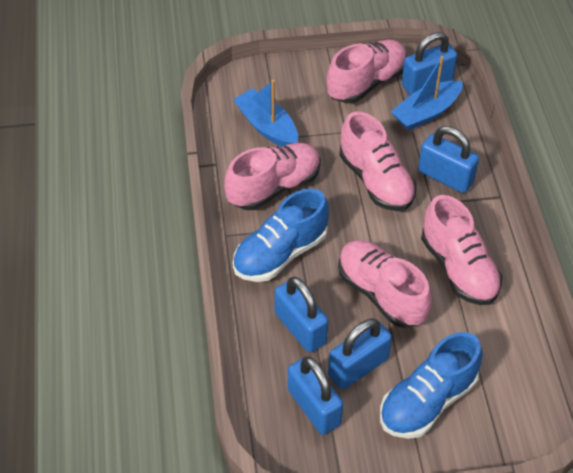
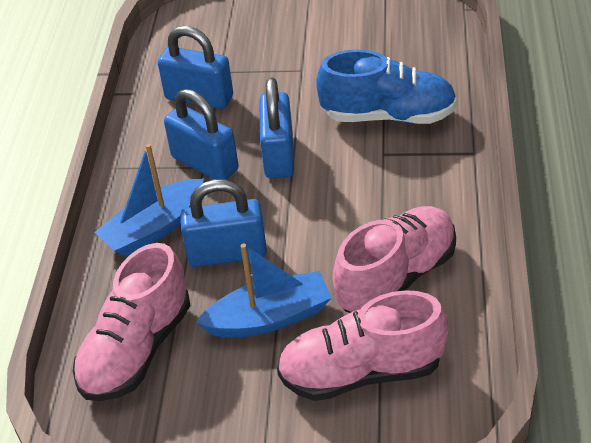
blue padlock: [275,277,329,353] [288,357,343,435] [328,318,392,389] [401,32,457,95] [418,126,479,193] = 5 -> [158,26,233,109] [164,89,239,180] [180,179,267,267] [259,77,294,178] = 4
blue shoe: [233,189,329,282] [380,332,483,439] = 2 -> [316,50,457,124] = 1
pink shoe: [224,143,321,210] [327,39,407,103] [338,240,432,328] [339,111,416,211] [421,195,502,305] = 5 -> [73,243,191,401] [277,290,448,401] [333,206,456,313] = 3

